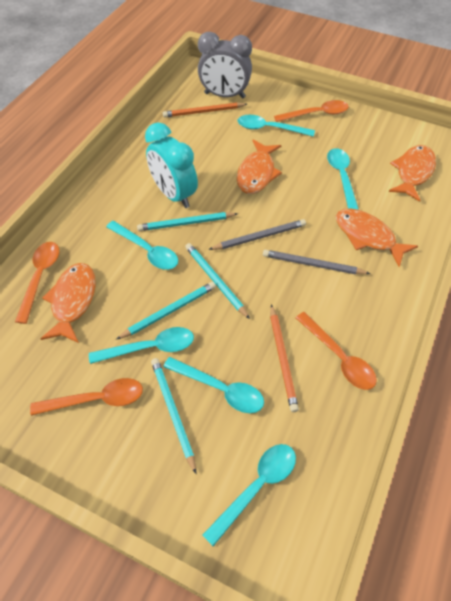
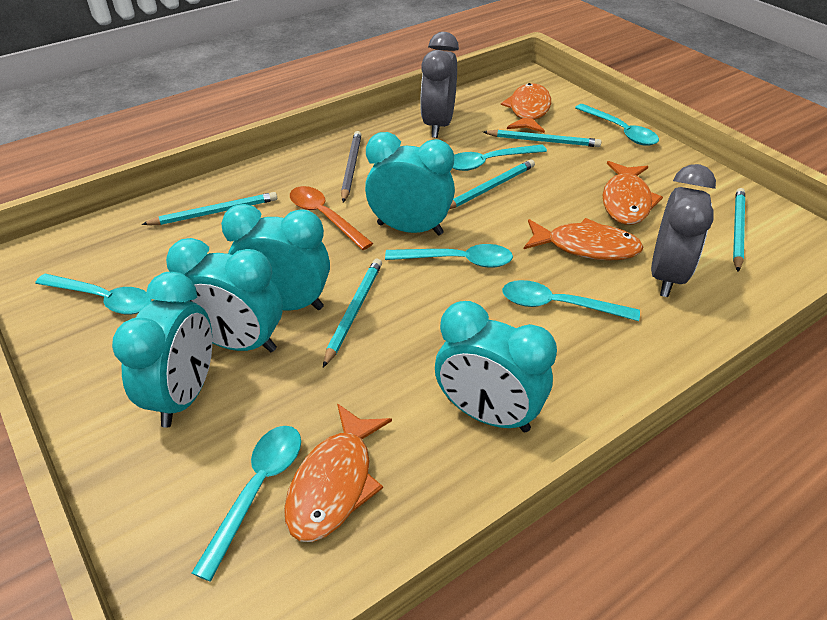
grey clock: [198,32,252,99] = 1 -> [420,32,459,138] [651,164,716,297] = 2
grey pencil: [208,219,306,250] [263,250,371,275] = 2 -> [341,131,362,202] = 1
orange pencil: [163,103,247,118] [270,304,299,412] = 2 -> none = 0
orange spoon: [15,242,59,324] [30,378,143,416] [274,100,349,122] [296,312,377,390] = 4 -> [290,186,373,250] = 1
turquoise clock: [145,122,198,208] = 1 -> [112,272,212,428] [166,238,283,352] [221,204,330,311] [365,132,455,236] [435,301,557,432] = 5
turquoise pencil: [116,282,216,340] [137,212,238,231] [151,358,196,474] [185,243,250,319] = 4 -> [142,192,277,225] [323,259,382,367] [449,159,535,209] [483,130,601,147] [733,188,745,272] = 5

